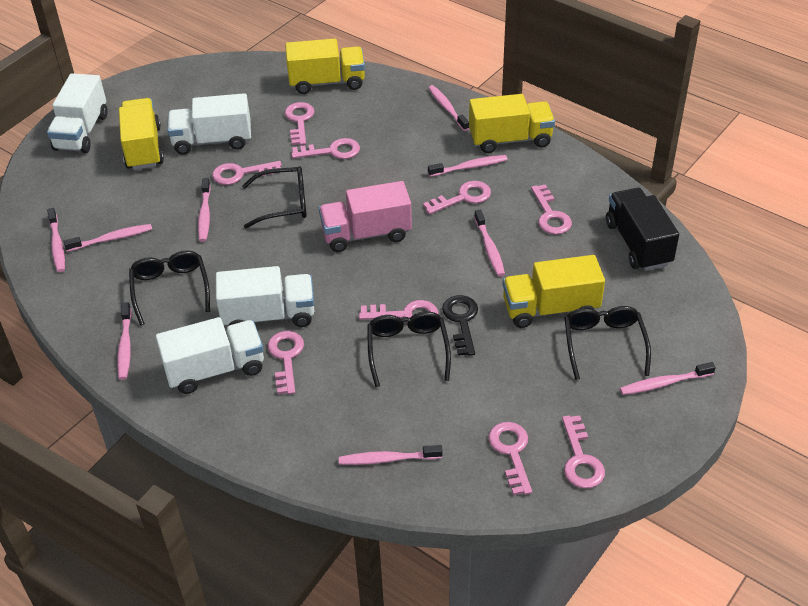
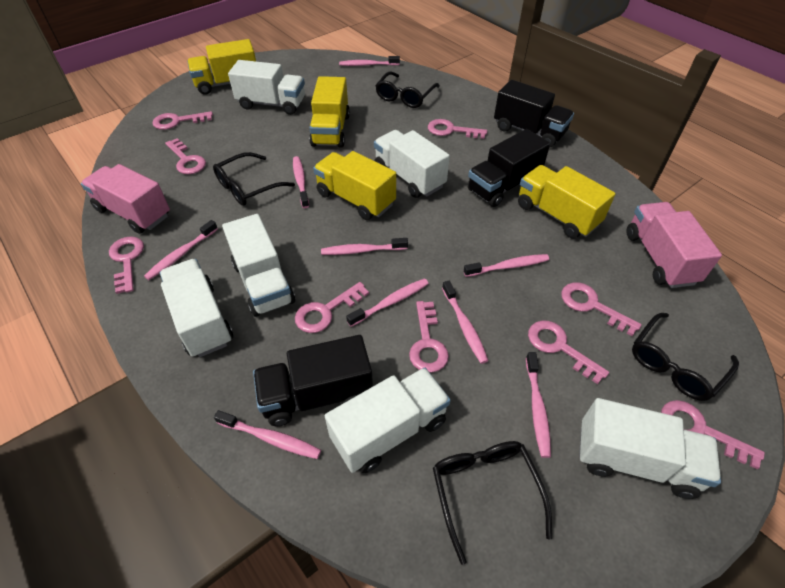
black key: [442,295,478,356] = 1 -> none = 0
black truck: [606,188,679,271] = 1 -> [253,335,373,426] [467,129,550,207] [494,80,574,148] = 3
pink truck: [319,181,412,252] = 1 -> [81,164,170,234] [627,202,722,288] = 2
white truck: [47,73,108,153] [156,317,264,394] [167,93,251,155] [216,266,314,327] = 4 -> [160,259,233,357] [222,214,295,317] [228,60,305,115] [325,368,450,473] [374,130,450,198] [579,398,721,499] = 6

